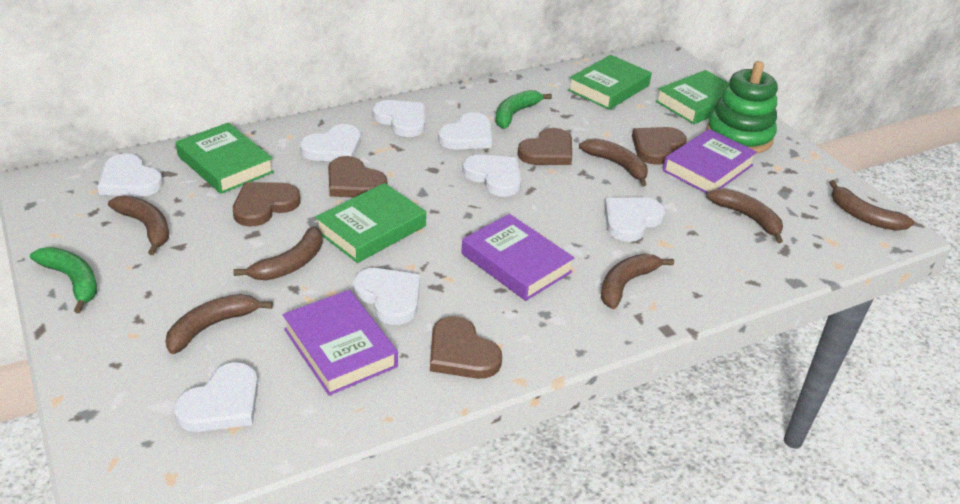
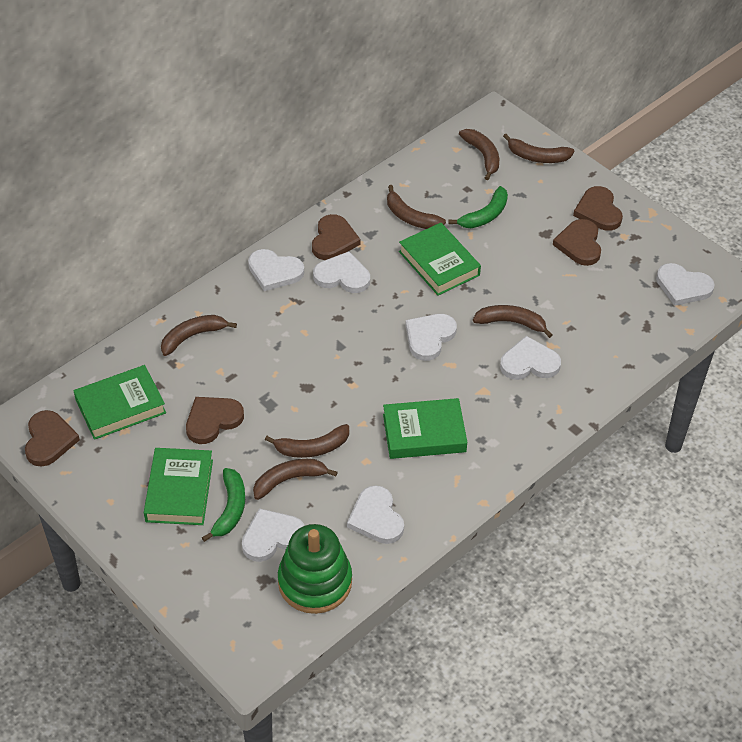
purple book: [283,290,398,396] [461,214,575,301] [663,129,757,194] = 3 -> none = 0
white heart: [97,154,163,197] [174,362,258,432] [300,124,361,161] [353,268,420,325] [372,100,425,137] [438,112,492,150] [462,154,521,197] [605,197,665,242] = 8 -> [242,508,305,562] [248,249,304,291] [313,251,370,293] [347,486,404,544] [406,314,457,361] [500,336,561,380] [656,263,715,306] = 7

